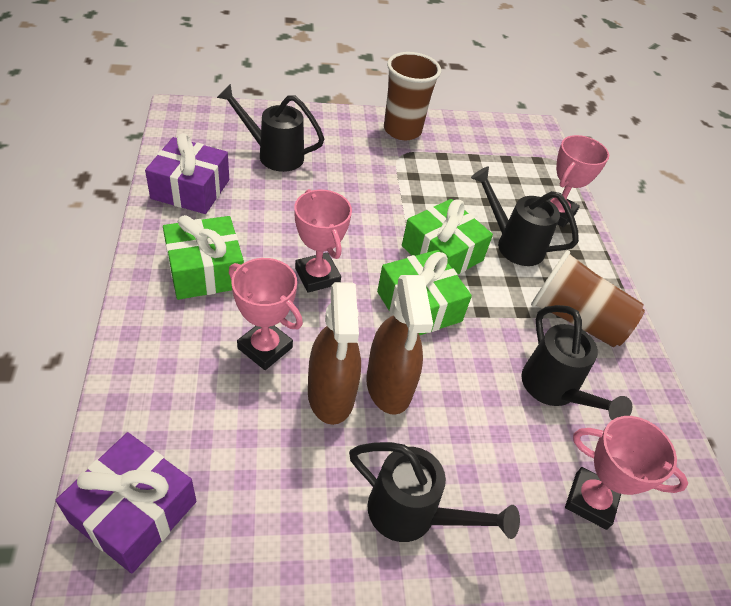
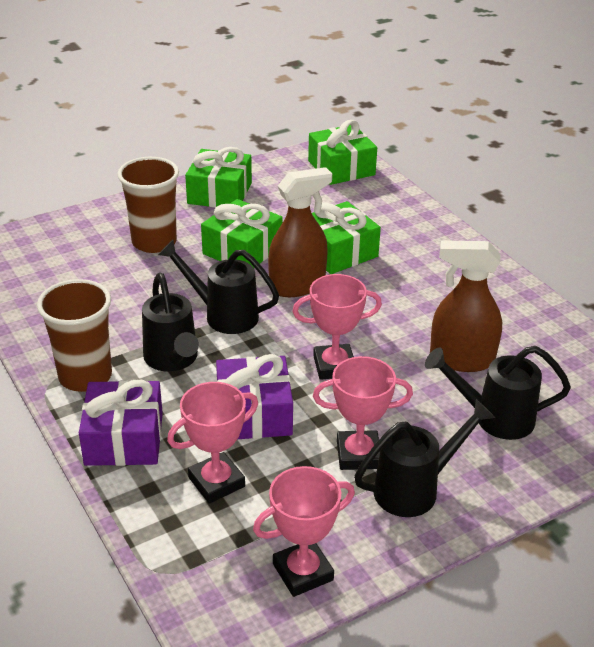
green gift: [163,215,244,300] [377,250,472,336] [402,199,493,274] = 3 -> [185,147,252,208] [201,199,282,268] [308,120,377,185] [312,201,381,274] = 4

